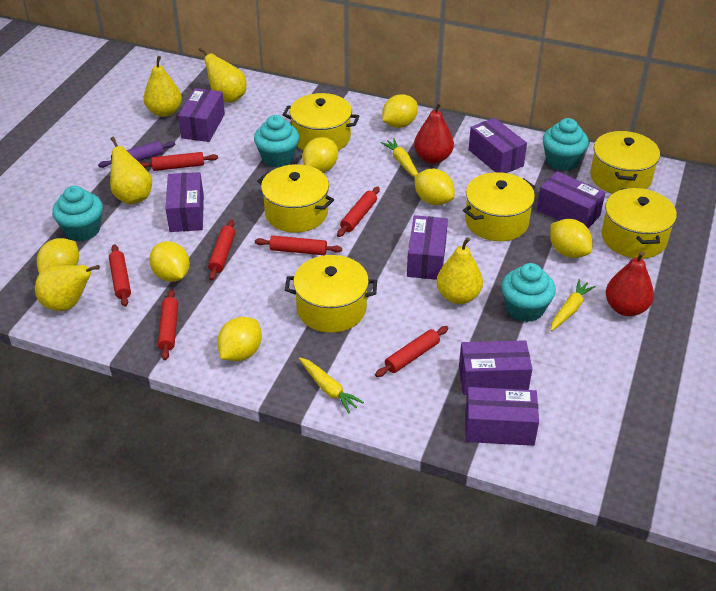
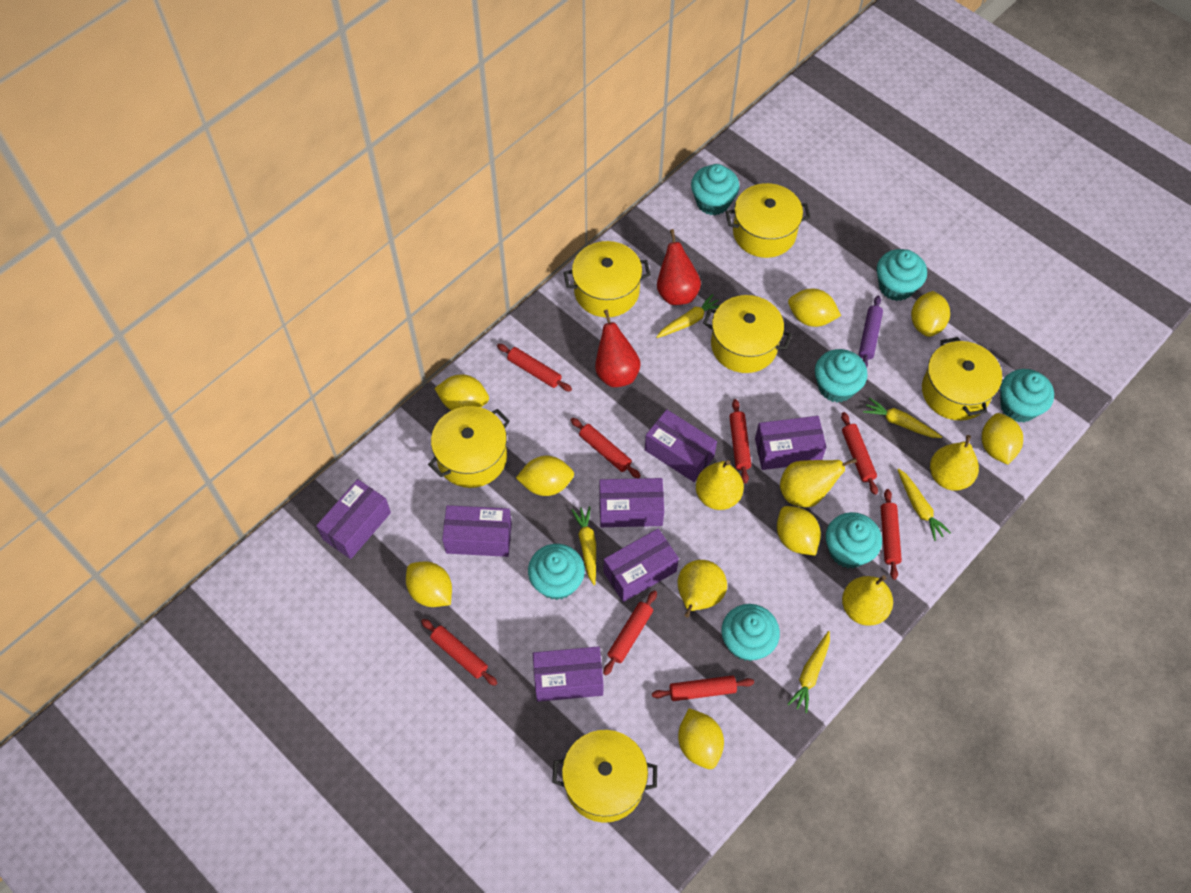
red rolling pin: [109,244,131,307] [140,152,218,171] [158,289,178,360] [208,220,235,280] [255,235,342,255] [337,187,380,237] [375,326,449,377] = 7 -> [421,619,497,686] [497,344,572,392] [571,418,641,478] [603,590,657,675] [652,675,754,701] [729,399,751,484] [841,412,878,495] [881,489,902,580] = 8
turquoise cupcake: [52,186,103,241] [254,115,300,167] [502,263,556,322] [543,118,589,171] = 4 -> [528,544,585,600] [691,164,740,215] [721,604,780,661] [815,349,868,403] [826,512,882,568] [877,249,927,301] [1000,369,1054,423] = 7
yellow carrot: [299,357,364,413] [380,138,418,177] [551,279,596,331] = 3 -> [571,506,596,585] [656,294,720,338] [787,631,830,713] [863,398,942,438] [897,468,951,541] = 5
yellow lemon: [37,238,79,273] [149,241,190,282] [217,317,262,361] [302,137,338,172] [382,94,418,128] [415,169,455,205] [550,219,593,258] = 7 -> [406,561,452,607] [434,375,489,411] [516,456,574,496] [678,708,724,769] [777,506,821,556] [788,289,841,327] [911,291,950,337] [982,413,1023,465] = 8

